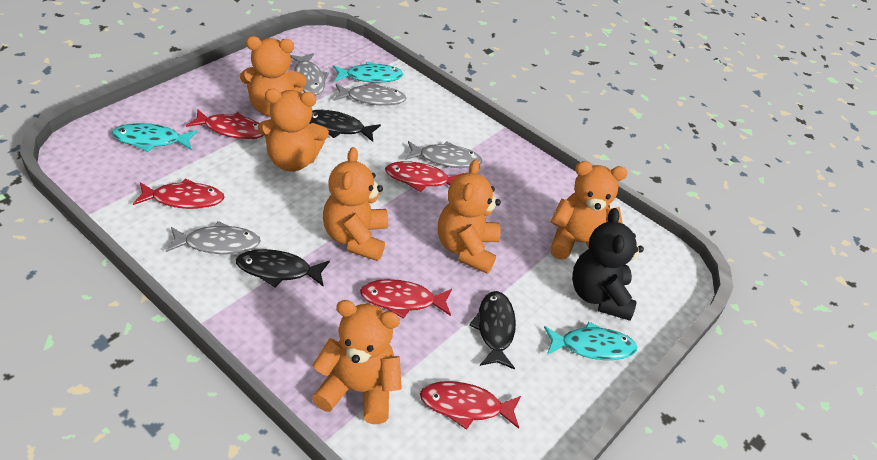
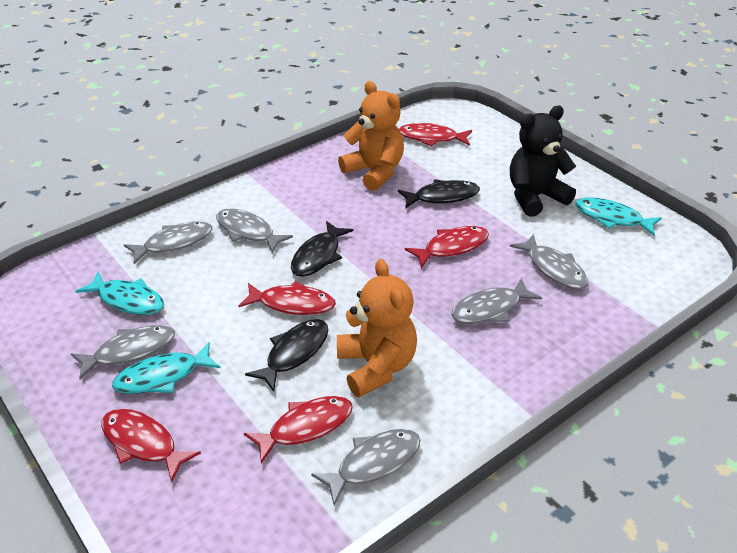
grey fish: [166,221,261,254] [290,53,329,96] [334,83,406,106] [405,141,482,168] = 4 -> [71,325,175,380] [124,221,212,264] [216,209,293,253] [311,429,420,505] [451,278,542,324] [510,234,588,289] = 6
orange teddy bear: [240,36,307,117] [258,89,329,172] [312,300,402,424] [323,147,388,261] [438,159,501,274] [550,161,627,260] = 6 -> [337,259,417,397] [338,81,404,191] = 2

